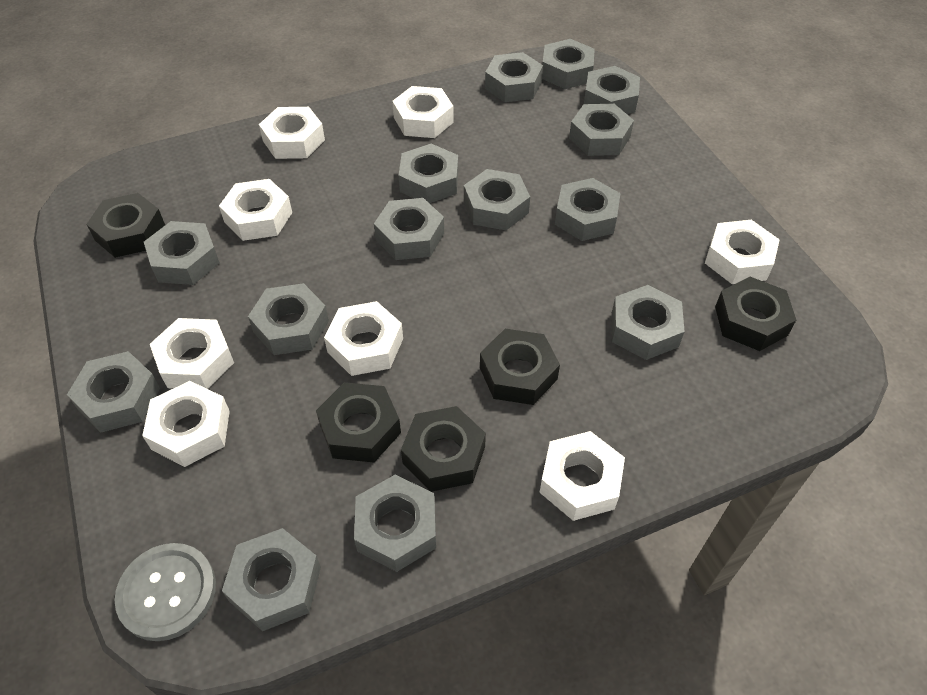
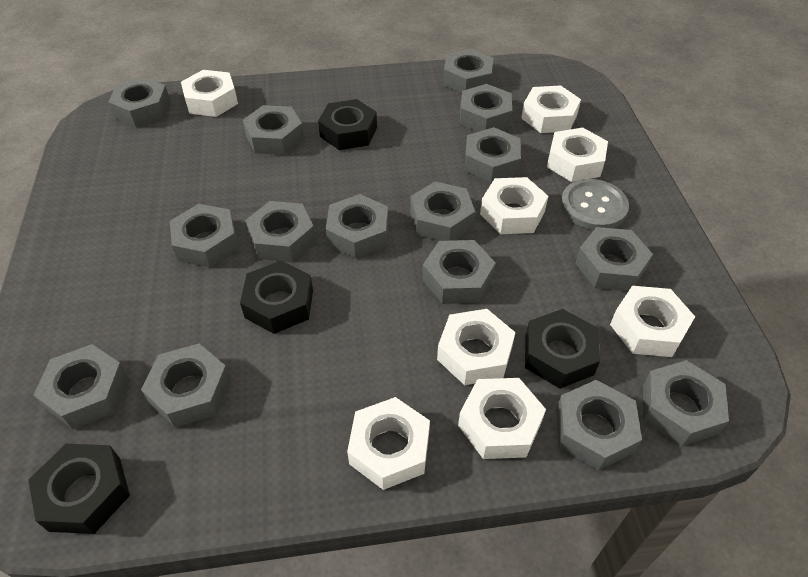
black nut: [86,193,165,258] [316,382,401,463] [401,406,486,492] [480,329,560,405] [715,277,796,351] = 5 -> [28,444,130,534] [240,260,313,334] [318,99,377,150] [525,309,600,389] = 4
grey nut: [67,351,160,433] [144,221,220,285] [222,528,321,631] [248,283,329,355] [354,475,436,572] [374,198,444,260] [399,144,458,203] [464,169,530,230] [485,52,543,102] [542,39,595,89] [555,178,621,241] [569,104,634,156] [584,66,640,114] [612,285,685,360] = 14 -> [34,344,128,429] [108,77,170,127] [141,344,231,427] [170,204,238,267] [243,105,304,155] [245,201,316,262] [326,194,388,259] [410,181,475,241] [422,240,496,304] [443,49,493,93] [460,84,512,132] [464,127,521,183] [556,380,642,470] [575,227,653,291] [643,360,729,446] = 15

